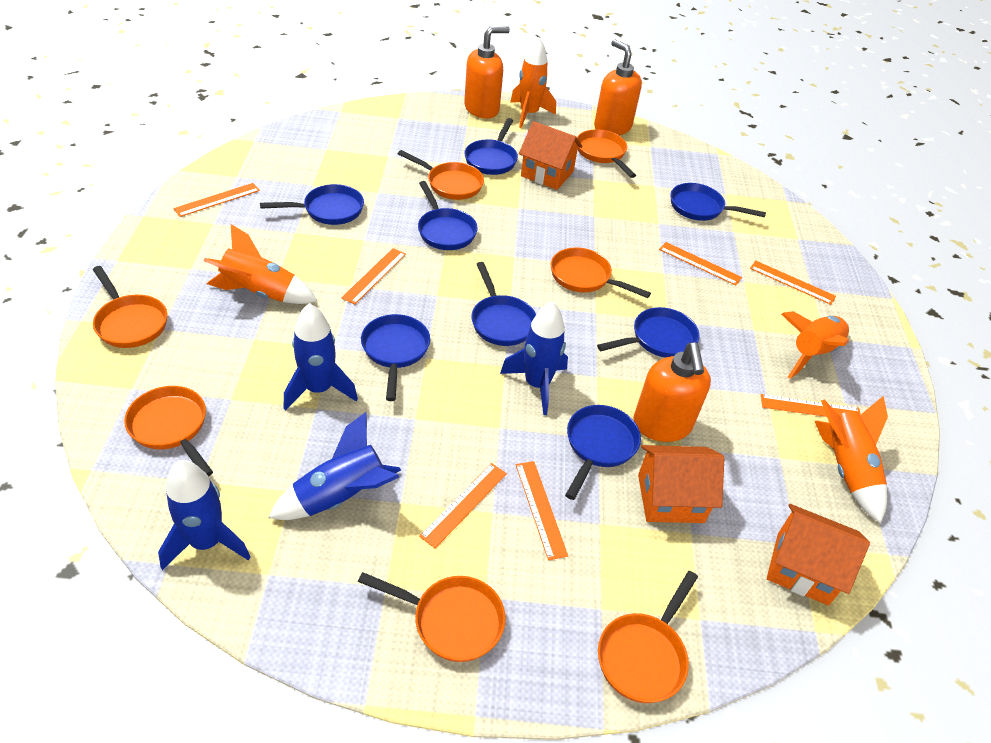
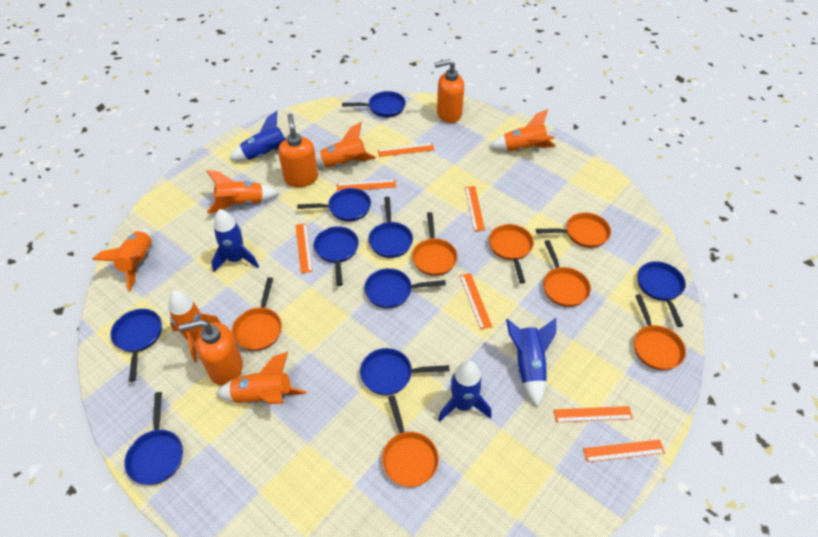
blue pan: [260,184,364,225] [361,314,430,401] [418,181,478,250] [464,118,518,175] [471,262,536,346] [565,405,641,500] [597,307,699,358] [670,183,766,221] = 8 -> [110,309,162,382] [124,392,183,485] [297,188,371,222] [314,226,359,286] [342,91,406,117] [360,348,450,396] [364,268,446,309] [368,197,413,258] [637,261,686,327] = 9
orange house: [519,121,583,190] [638,445,724,523] [767,504,870,606] = 3 -> none = 0
orange rocket: [204,224,317,304] [510,37,556,128] [781,311,849,379] [815,396,888,524] = 4 -> [92,229,152,291] [168,291,221,363] [206,170,278,213] [216,352,307,404] [315,122,376,168] [489,109,556,151] = 6

